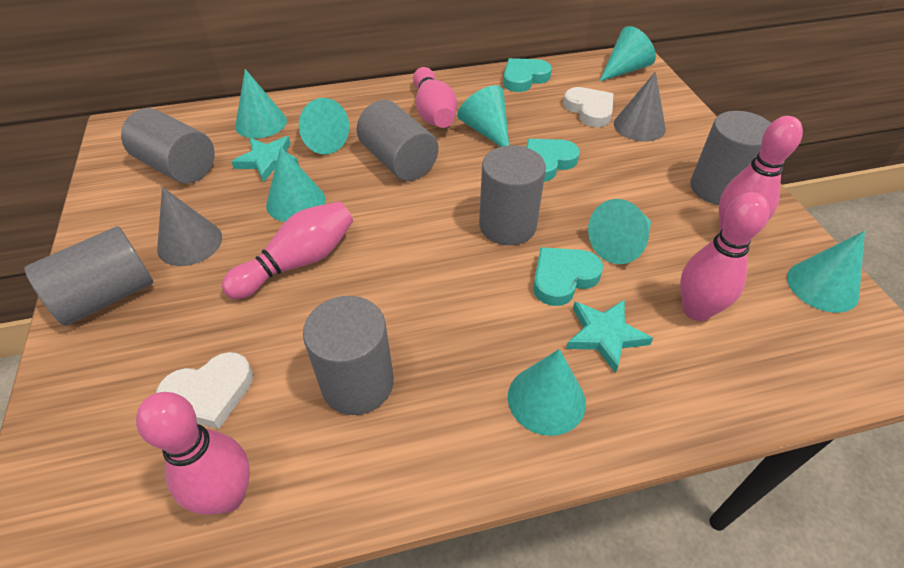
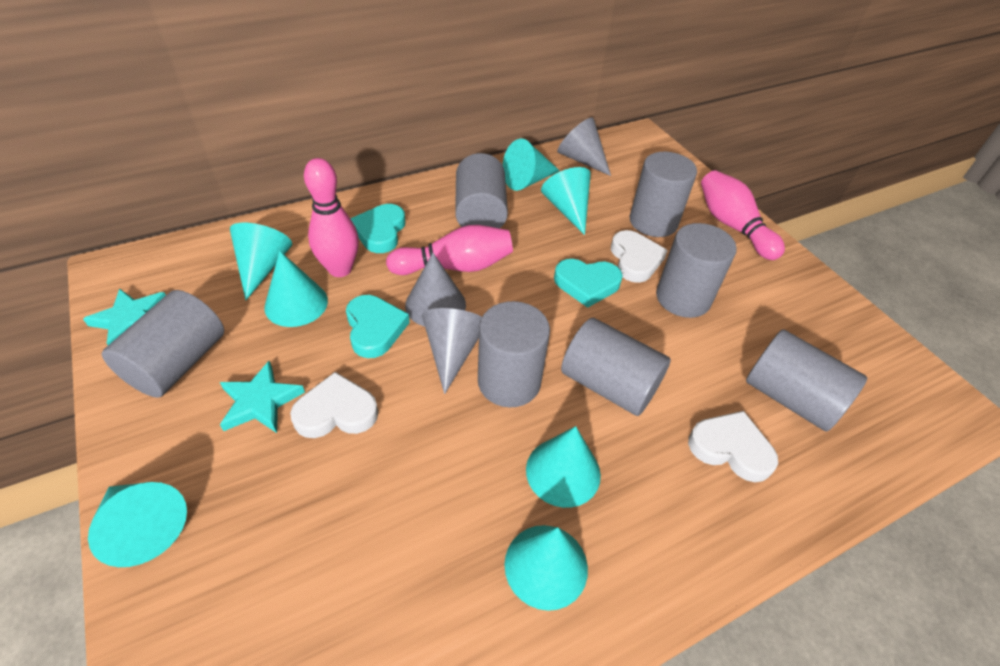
grey cone: [157,187,222,266] [614,72,666,142] = 2 -> [405,253,466,327] [422,308,482,394] [557,118,611,176] = 3
grey cylinder: [25,226,153,326] [121,108,215,184] [303,296,394,415] [357,100,438,181] [479,145,546,245] [690,111,771,205] = 6 -> [102,290,224,398] [455,153,508,228] [478,301,550,407] [561,318,671,416] [630,152,697,237] [656,223,737,318] [746,329,867,431] = 7
pink bowling pin: [136,392,250,515] [222,201,353,299] [413,67,457,128] [680,192,770,321] [719,116,803,231] = 5 -> [304,158,359,277] [386,225,513,275] [701,170,785,260] = 3
turquoise cone: [235,69,287,138] [266,146,325,222] [299,98,349,154] [458,85,509,147] [508,349,586,436] [588,199,651,264] [599,26,656,82] [787,231,865,313] = 8 -> [88,482,187,567] [230,223,292,300] [264,251,328,327] [503,139,560,191] [505,525,588,611] [526,426,601,508] [541,167,591,235] = 7
white heart: [156,352,253,429] [563,87,613,127] = 2 -> [290,372,378,438] [611,230,668,283] [688,411,778,482] = 3

